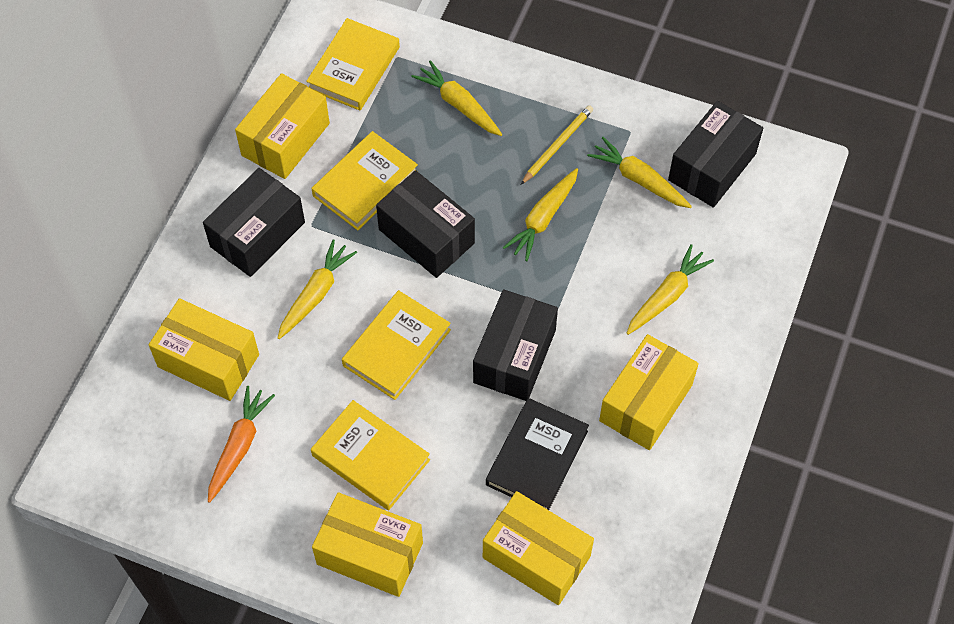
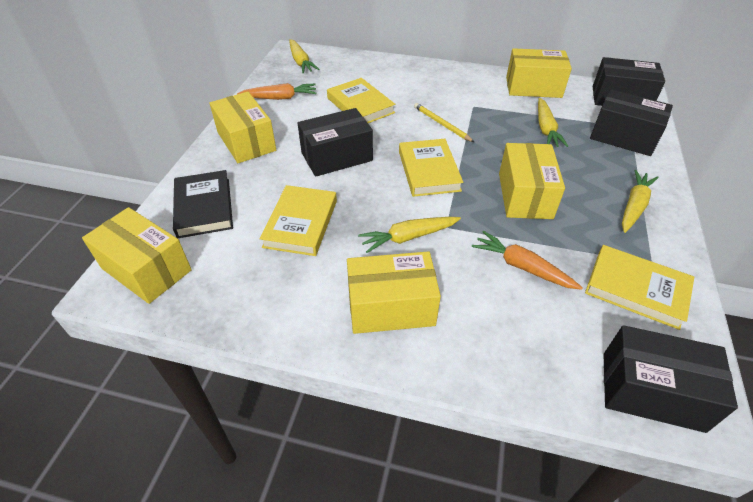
orange carrot: [208,386,275,503] = 1 -> [237,83,317,100] [472,231,583,290] = 2
yellow carrot: [278,239,357,339] [412,60,502,136] [503,168,578,261] [587,137,692,208] [627,244,714,335] = 5 -> [290,39,320,73] [358,217,461,253] [538,98,568,147] [622,170,659,233] = 4

